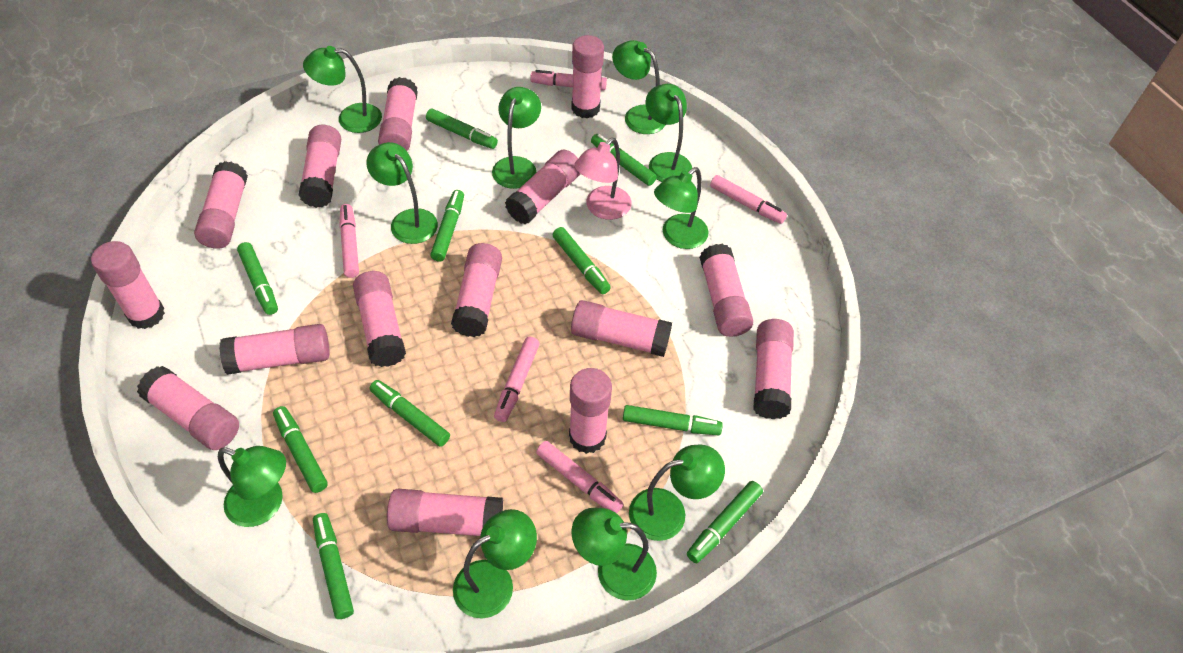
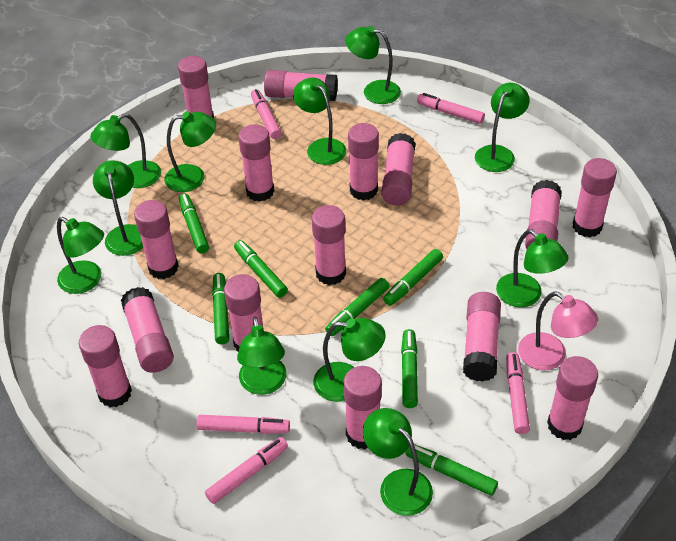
green lamp: [218,446,286,527] [303,46,382,133] [366,142,438,244] [453,509,537,618] [492,87,541,189] [572,508,657,600] [612,40,665,134] [629,444,725,541] [646,84,692,182] [654,167,709,249] = 10 -> [57,217,104,294] [90,113,161,188] [93,160,143,256] [164,111,216,192] [237,316,287,395] [293,77,346,165] [313,318,386,402] [345,26,401,104] [363,408,433,516] [475,83,530,172] [496,229,569,307] = 11
green marker: [237,242,278,315] [273,406,328,493] [313,513,354,619] [370,380,450,447] [426,109,498,149] [430,190,464,262] [553,227,611,294] [591,134,657,186] [623,405,723,435] [687,481,763,563] = 10 -> [179,194,209,254] [212,273,229,344] [234,240,288,298] [325,278,389,336] [383,249,443,306] [401,329,418,408] [406,444,498,496] = 7

